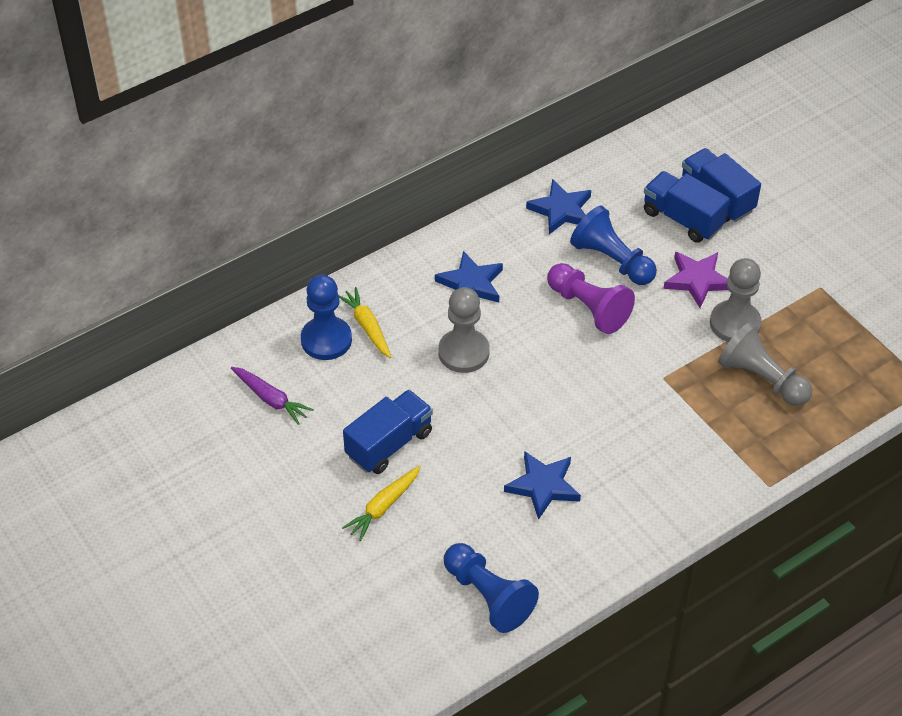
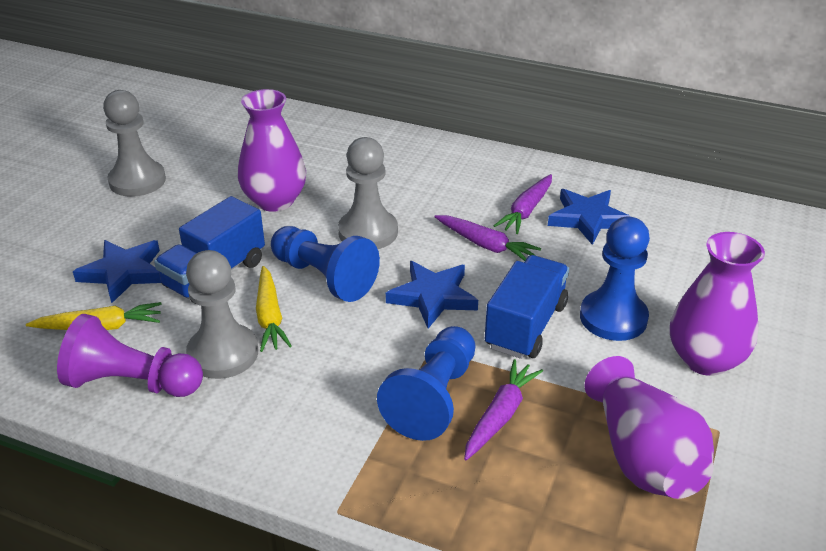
blue truck: [343,390,433,474] [644,171,730,243] [682,148,761,223] = 3 -> [154,196,265,303] [485,255,569,359] = 2
purple carrot: [231,367,314,425] = 1 -> [434,215,541,261] [464,359,543,460] [494,174,552,234] = 3
purple star: [663,251,728,308] = 1 -> none = 0
purple vase: none = 0 -> [238,89,306,212] [584,356,714,499] [670,232,765,376] = 3

